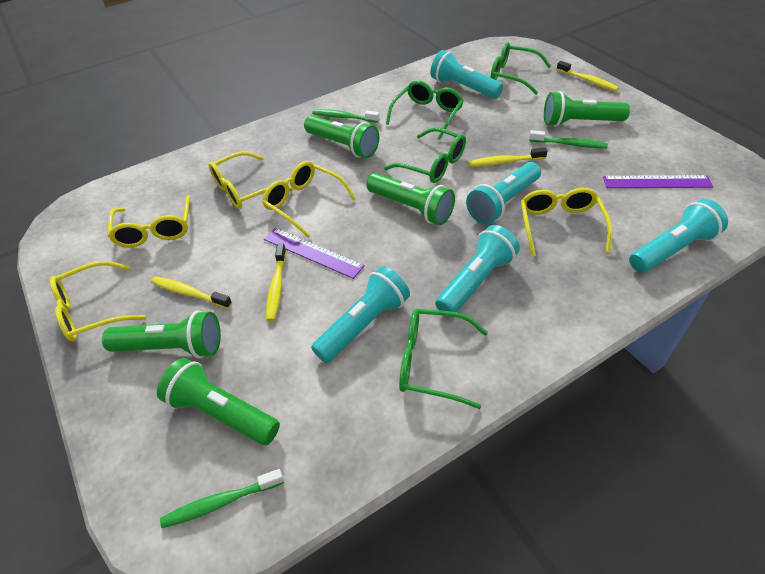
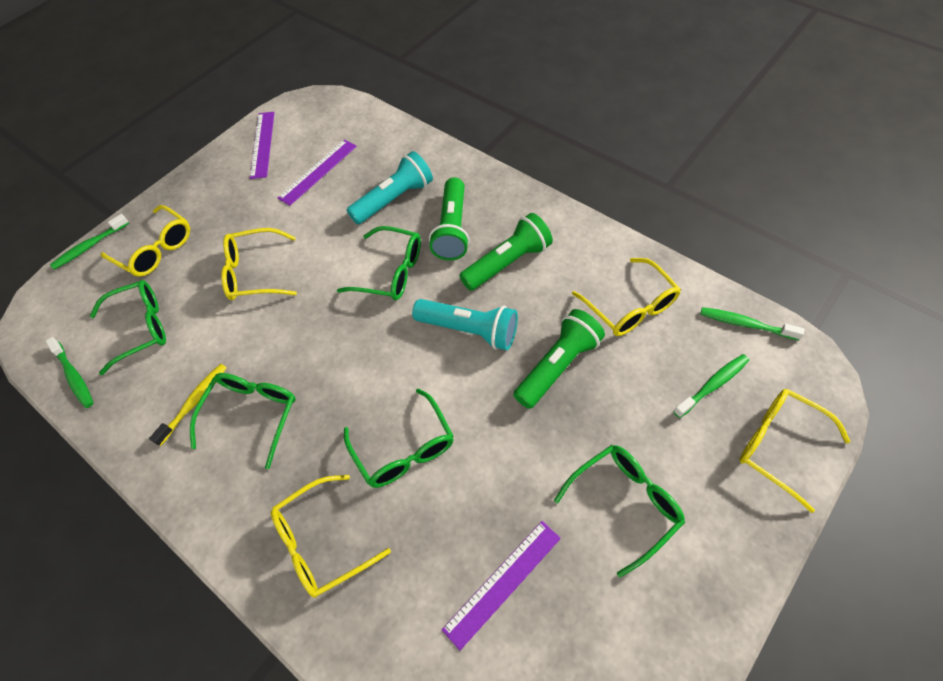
green flashlight: [102,310,221,358] [157,358,280,445] [304,115,379,158] [366,173,455,225] [544,91,630,127] = 5 -> [429,177,470,261] [459,213,553,291] [513,309,605,409] = 3
green glasses: [384,127,466,183] [386,80,463,139] [399,309,488,409] [490,42,551,95] = 4 -> [90,280,166,375] [190,373,296,469] [337,226,421,300] [344,389,454,488] [554,445,685,578] = 5
green toothbrush: [160,469,284,528] [312,109,380,123] [529,130,608,149] = 3 -> [45,337,94,408] [50,214,129,270] [673,354,749,418] [700,307,804,341] = 4
purple ruler: [264,228,365,279] [603,175,713,188] = 2 -> [250,112,274,179] [278,139,357,206] [442,521,561,650] = 3
turquoise flashlight: [311,266,410,363] [430,50,503,99] [435,225,520,313] [466,162,541,224] [629,199,728,273] = 5 -> [347,151,433,224] [412,299,518,350] = 2
yellow toothbrush: [151,277,232,309] [266,244,286,321] [469,148,548,167] [556,61,619,91] = 4 -> [149,364,227,446] = 1

